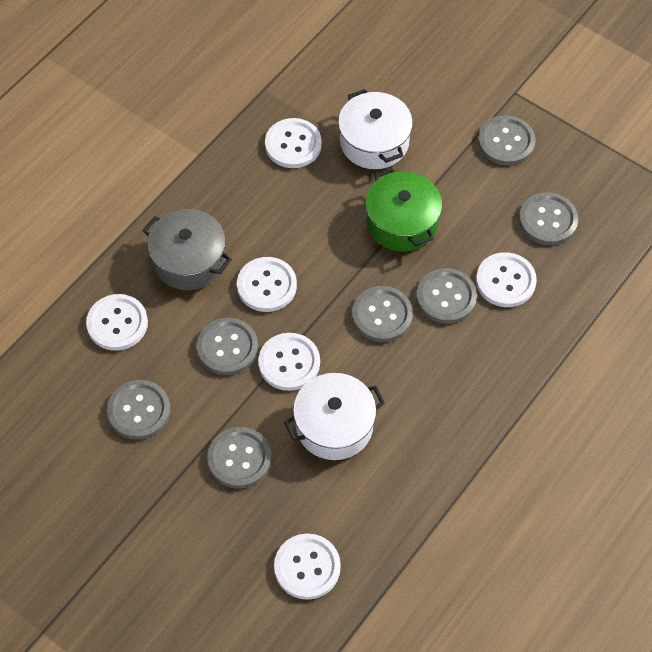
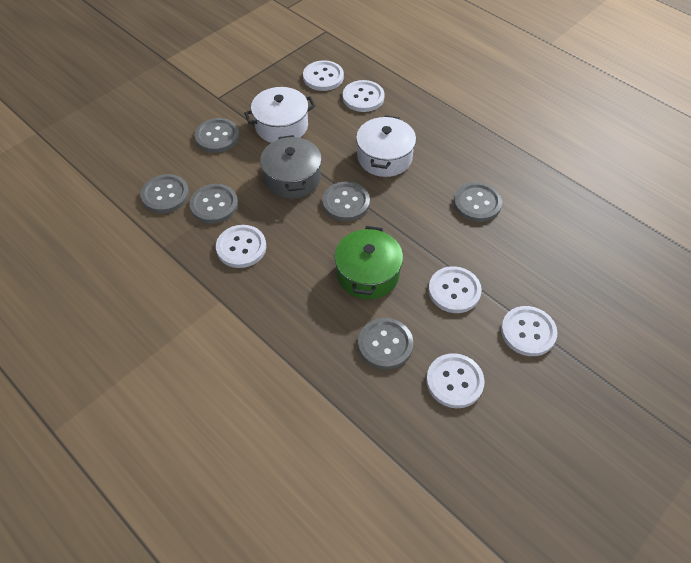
grey button: [107,380,171,440] [197,318,258,375] [207,427,271,489] [352,286,413,342] [416,268,477,324] [478,115,536,166] [519,192,578,245] = 7 -> [141,174,189,213] [190,184,238,224] [195,118,240,153] [322,182,370,221] [358,318,413,370] [454,182,502,222] = 6

